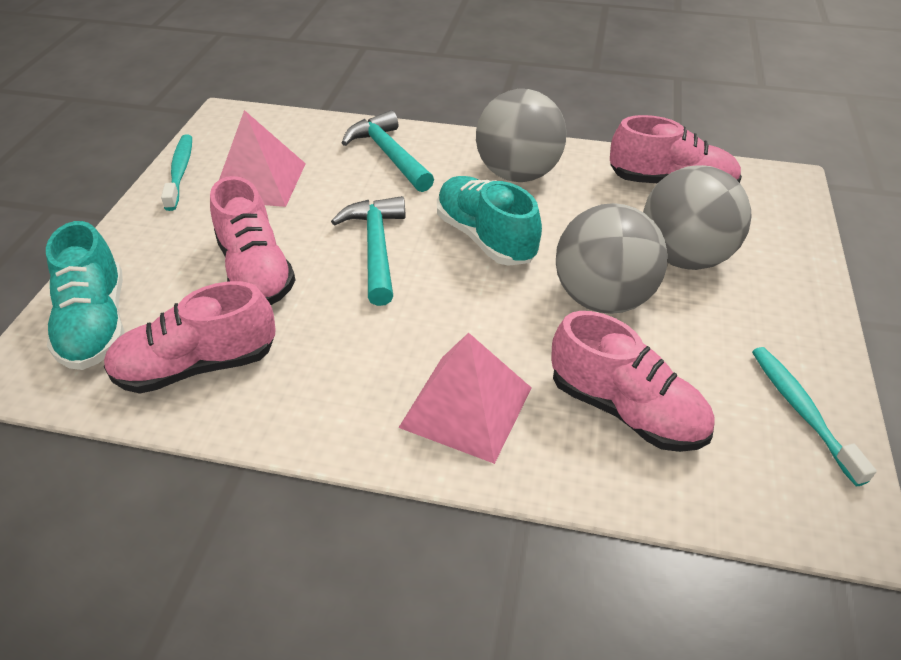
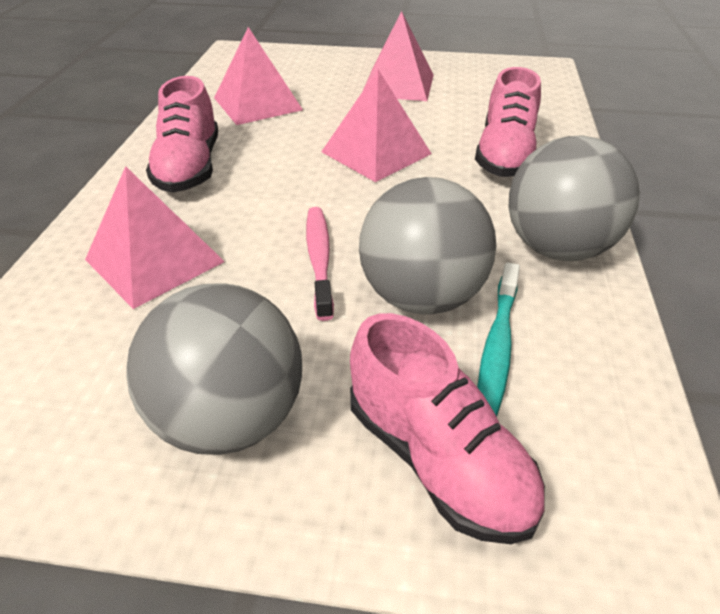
pink pyramid: [219,110,306,207] [398,333,532,464] = 2 -> [85,166,225,309] [214,27,303,125] [321,69,432,182] [362,11,434,101] = 4
pink shoe: [103,281,276,394] [210,176,295,305] [551,311,715,452] [610,115,742,183] = 4 -> [146,76,218,192] [350,313,545,544] [475,67,541,177] = 3
pink toothbrush: none = 0 -> [306,207,334,321] = 1
turquoise hammer: [331,196,406,306] [342,110,434,192] = 2 -> none = 0
turquoise shoe: [46,221,124,370] [437,176,542,266] = 2 -> none = 0
turquoise toothbrush: [161,134,192,211] [752,347,877,486] = 2 -> [477,262,520,417] = 1

